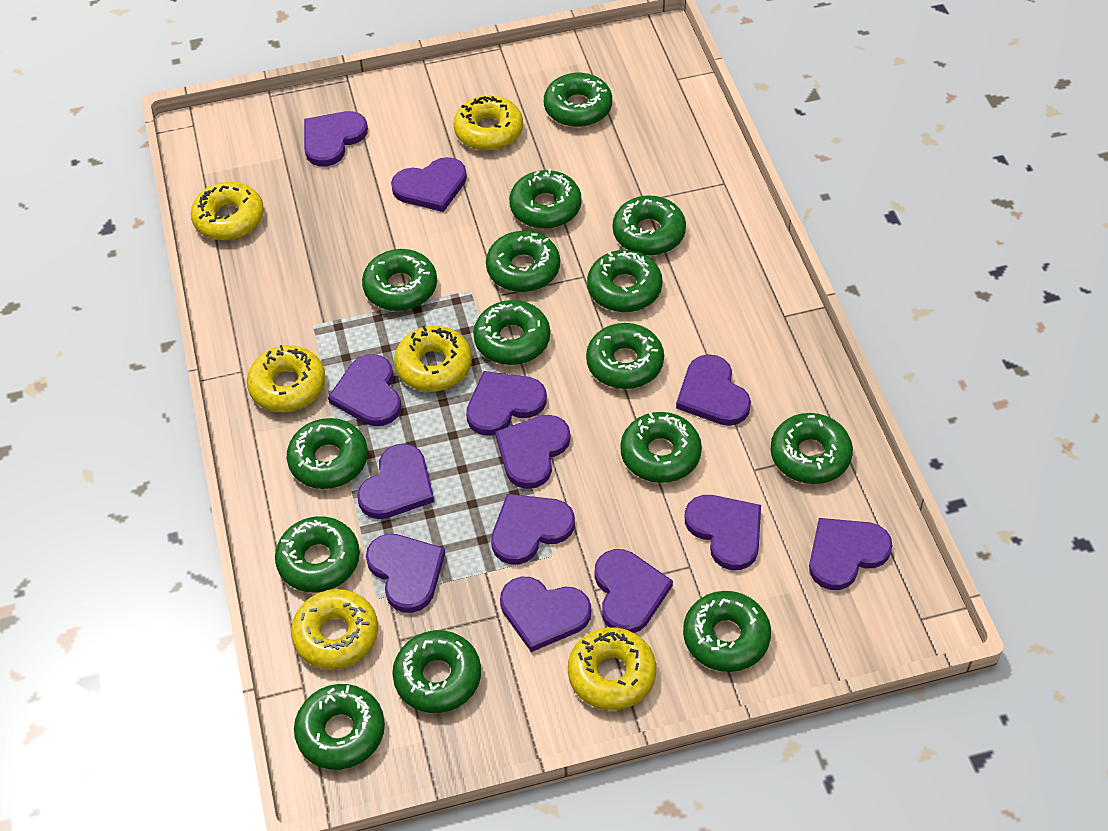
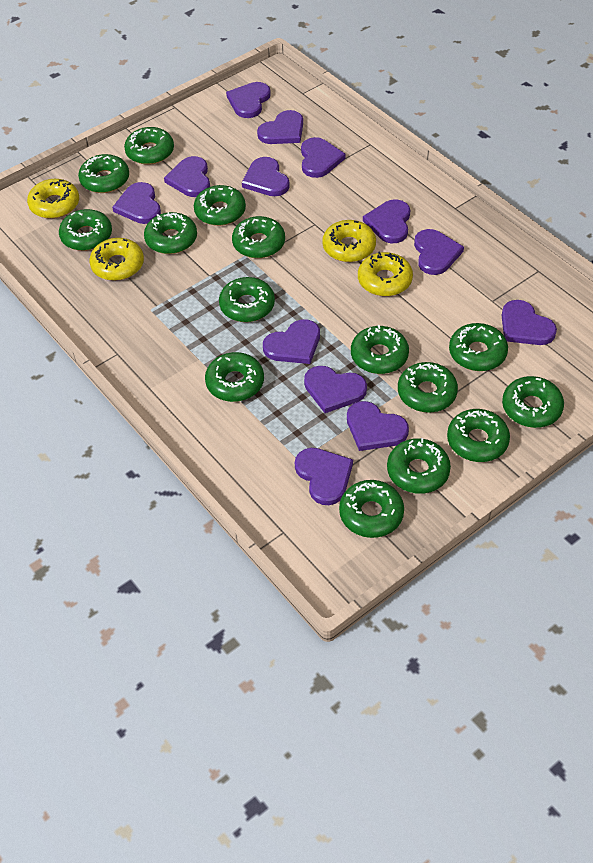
yellow donut: [191,182,264,240] [247,345,326,412] [291,589,378,670] [394,326,472,392] [453,95,523,151] [568,627,656,710] = 6 -> [27,179,79,219] [89,238,144,281] [322,220,376,262] [358,251,413,296] = 4

